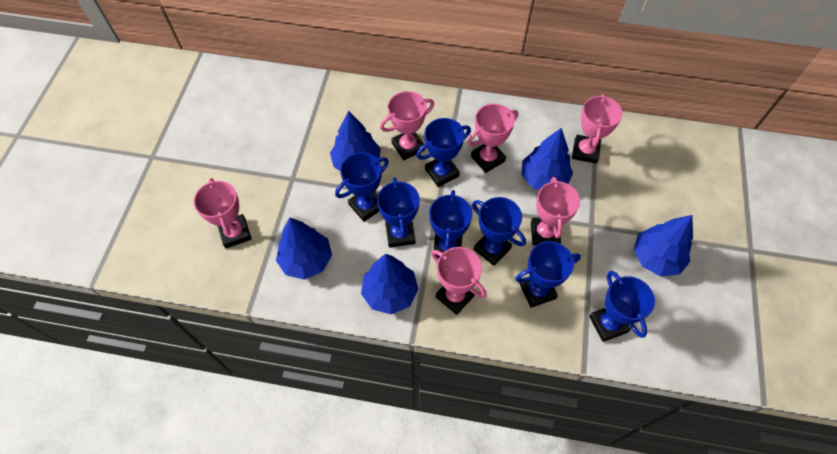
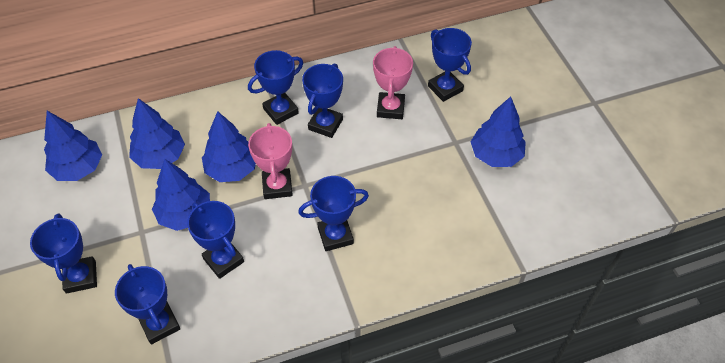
pink trophy: [193,178,251,248] [380,91,434,160] [431,247,487,315] [468,104,518,173] [531,177,580,246] [572,94,622,164] = 6 -> [248,123,293,199] [373,46,413,119] = 2

